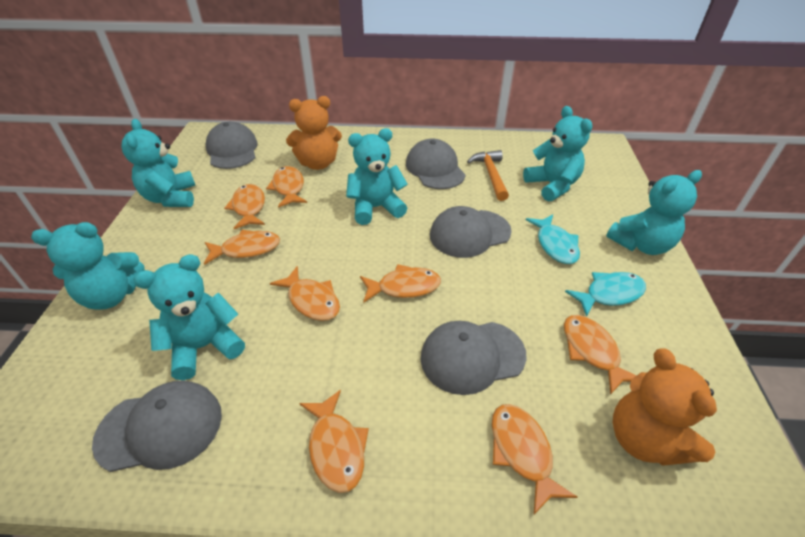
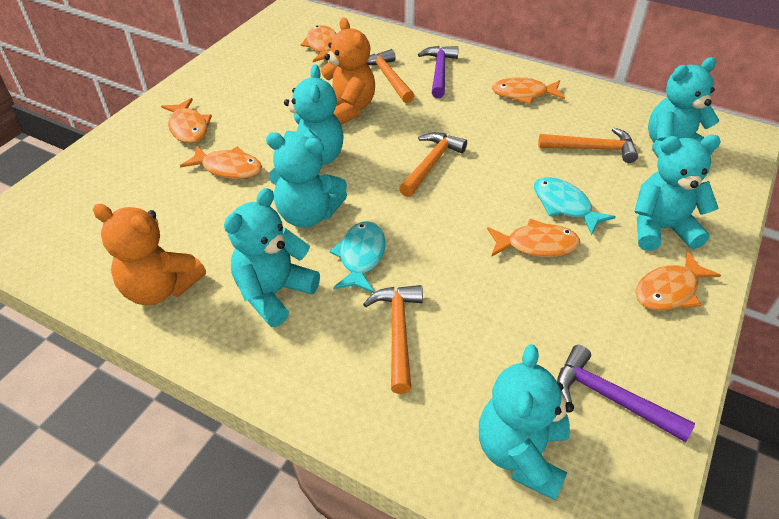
grey cap: [92,380,222,472] [205,121,258,169] [406,139,466,189] [420,321,527,395] [430,206,512,258] = 5 -> none = 0
orange fish: [204,230,280,265] [224,184,265,229] [266,166,307,208] [270,266,340,321] [299,390,369,493] [360,264,441,302] [492,404,577,514] [564,315,637,395] = 8 -> [161,98,212,143] [180,146,262,179] [301,25,336,62] [487,219,580,257] [492,77,565,104] [635,251,721,311] = 6
orange hammer: [467,150,509,201] = 1 -> [363,285,423,394] [366,49,414,103] [399,132,467,197] [538,128,638,163] = 4
purple hammer: none = 0 -> [418,46,459,98] [557,345,695,442] = 2

